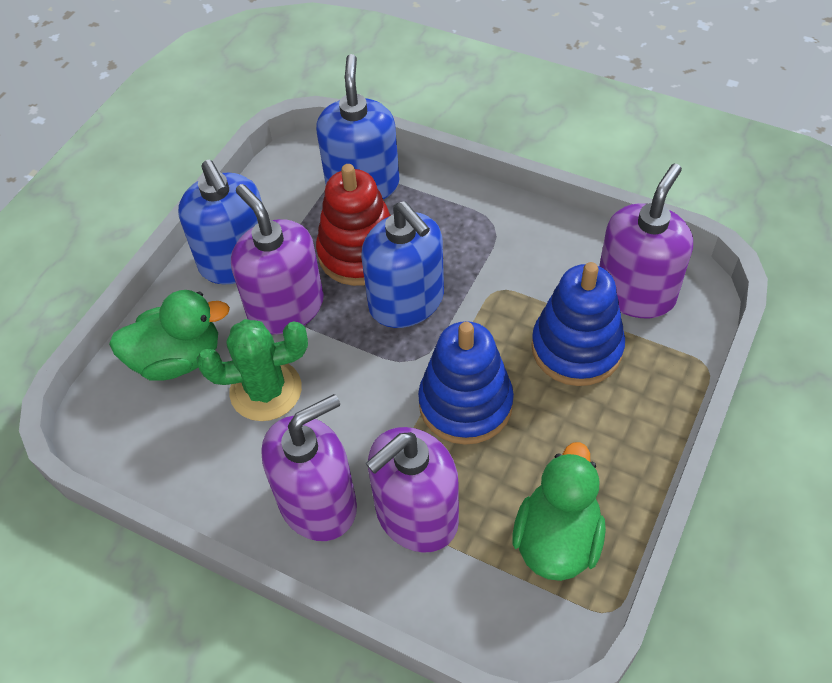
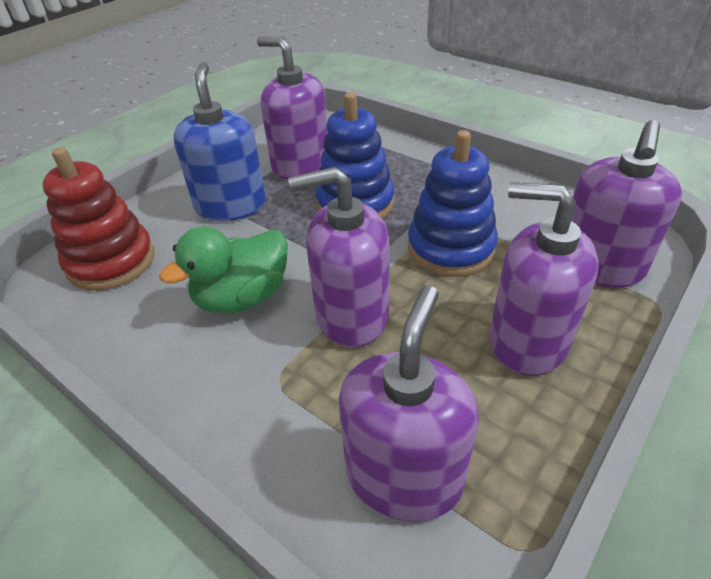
blue soap dispenser: [178,160,262,284] [316,54,400,199] [361,201,444,328] = 3 -> [174,63,266,221] = 1
green cactus: [196,319,308,421] = 1 -> none = 0
green duck: [109,290,230,381] [512,442,606,581] = 2 -> [159,227,288,314] = 1
purple soap dispenser: [231,184,324,335] [261,394,357,541] [366,427,459,553] [599,164,693,318] = 4 -> [257,36,328,179] [288,167,390,347] [339,286,479,522] [489,182,599,376] [571,120,682,288] = 5

